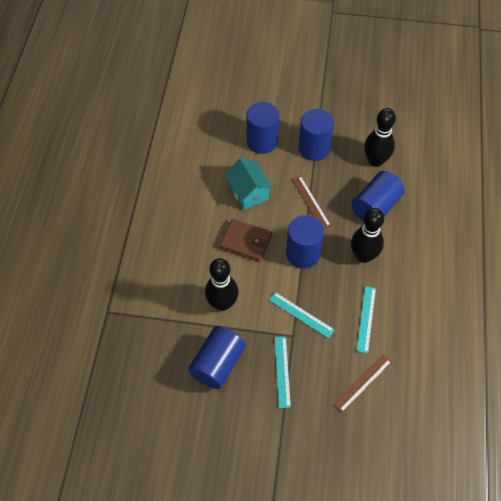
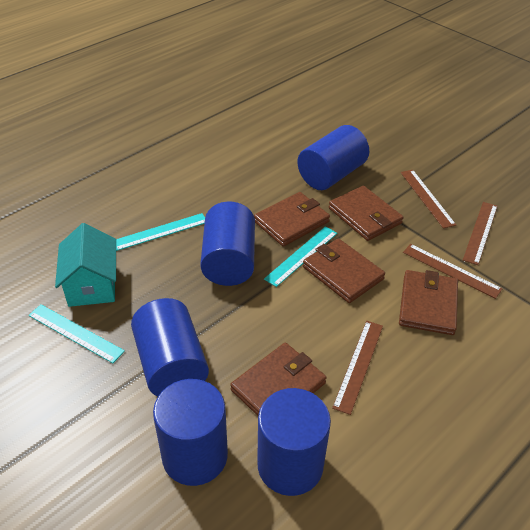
black bowling pin: [205,258,239,311] [351,208,384,263] [364,108,396,167] = 3 -> none = 0
brown ruler: [292,176,331,229] [333,354,392,412] = 2 -> [332,321,383,415] [401,170,456,228] [403,244,502,299] [463,202,498,265] = 4
brown wallet: [220,219,272,262] = 1 -> [230,343,327,416] [254,192,330,247] [303,238,385,303] [329,186,403,241] [399,270,458,335] = 5

